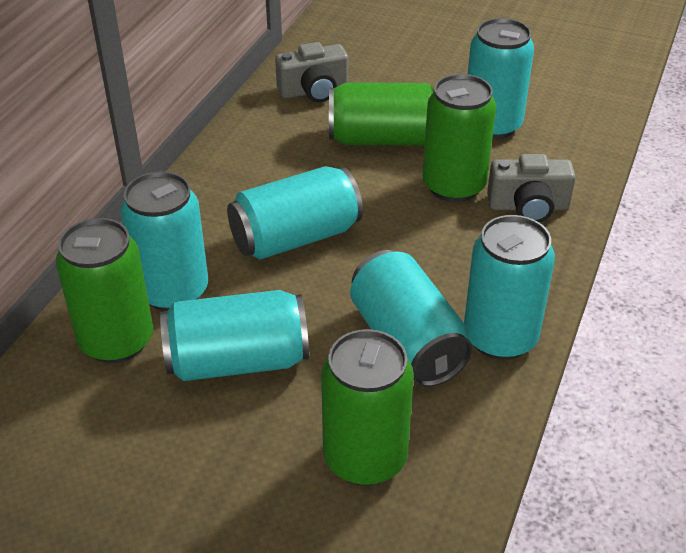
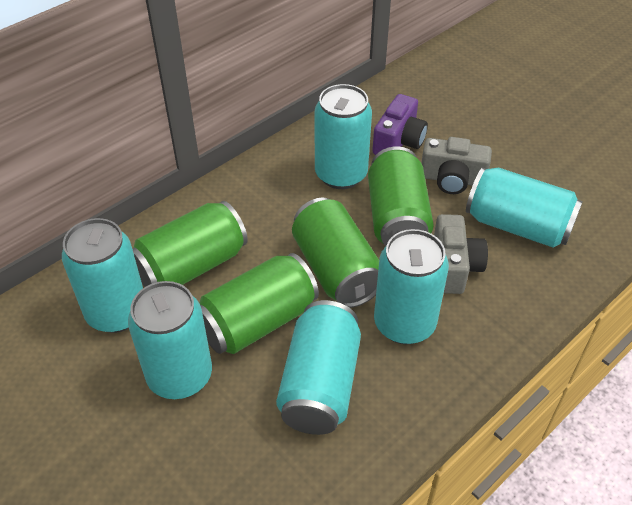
purple camera: none = 0 -> [372,94,428,155] = 1

